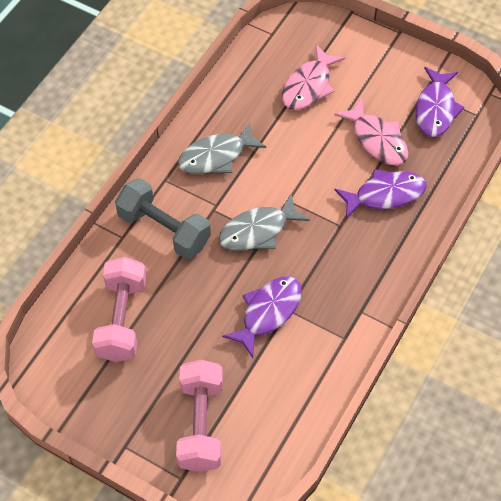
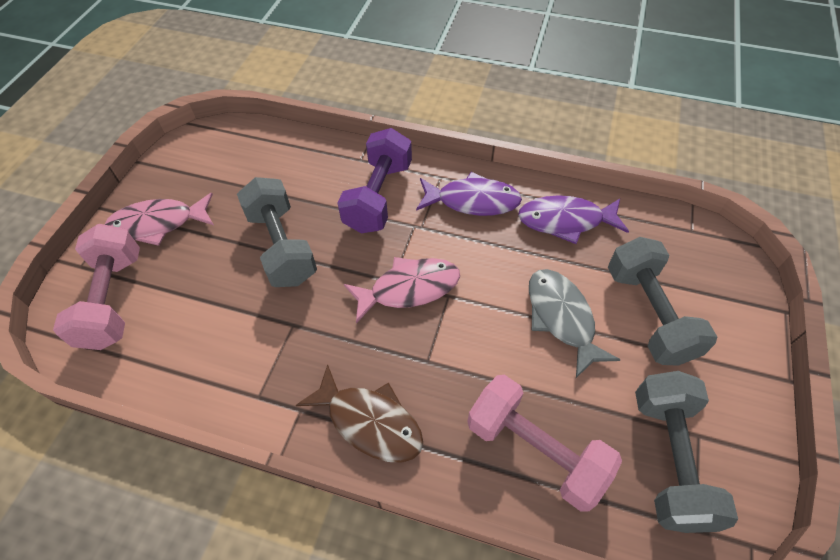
brown fish: none = 0 -> [296,364,423,463] = 1
grey dumbbell: [115,178,211,259] = 1 -> [237,177,317,287] [608,237,717,366] [635,371,738,533] = 3
grey fish: [178,122,266,174] [218,194,310,251] = 2 -> [529,269,621,378] = 1
purple dumbbell: none = 0 -> [337,128,412,233] = 1
purple fish: [222,276,302,358] [334,169,427,219] [415,67,465,137] = 3 -> [416,172,522,216] [518,195,629,244] = 2

